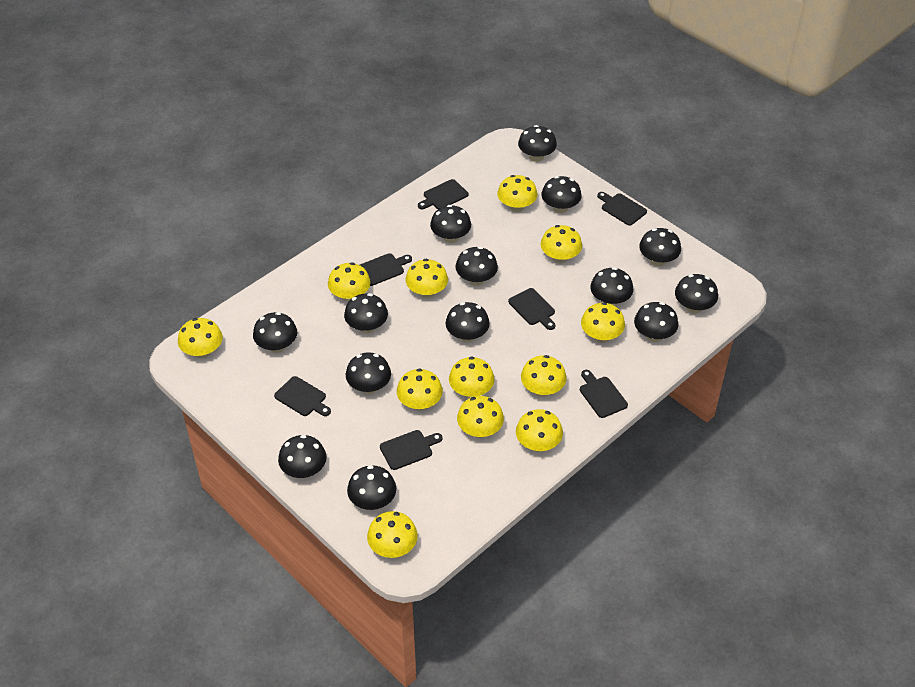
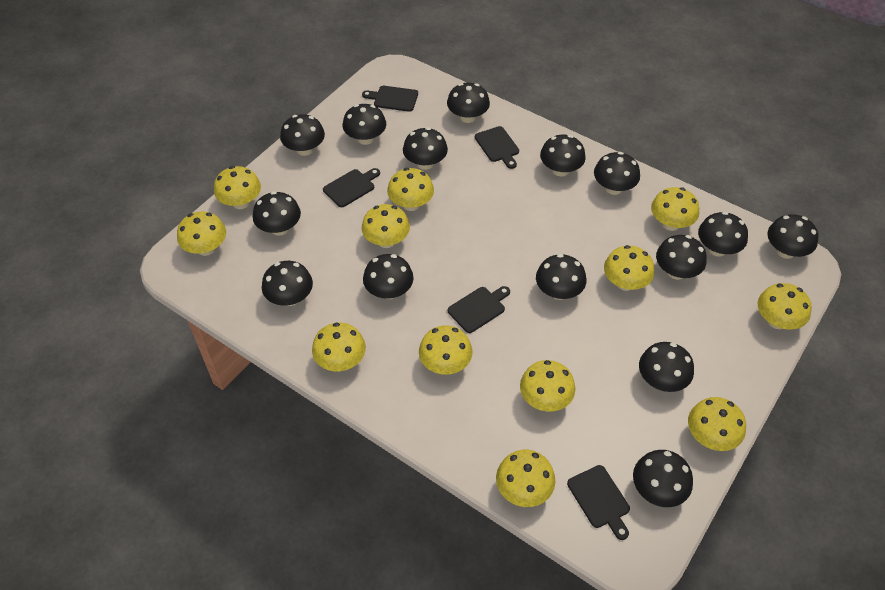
black cutting board: [274,376,331,416] [360,253,412,286] [380,430,443,470] [418,179,468,209] [508,288,555,330] [580,370,628,418] [597,192,647,226] = 7 -> [323,168,380,207] [362,86,418,112] [448,286,510,333] [475,126,519,169] [567,465,630,540] = 5
black mushroom: [253,312,297,353] [278,435,327,478] [344,293,388,333] [346,352,391,394] [347,465,396,510] [430,205,471,243] [446,302,490,342] [456,246,498,286] [518,125,557,162] [541,176,582,213] [590,267,633,306] [634,302,678,342] [639,228,681,266] [675,274,718,313] = 14 -> [253,191,301,236] [262,261,313,306] [280,114,325,156] [343,104,386,145] [363,254,414,299] [403,127,448,170] [447,83,490,123] [536,254,586,300] [540,135,586,177] [594,152,640,195] [633,450,693,507] [639,342,694,392] [656,235,707,280] [698,212,748,256] [767,214,818,259] = 15

